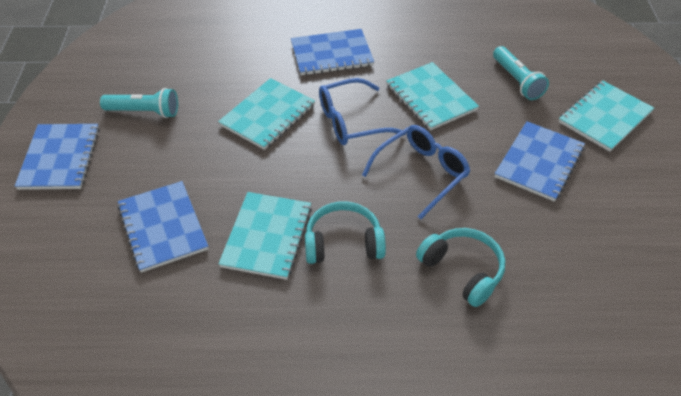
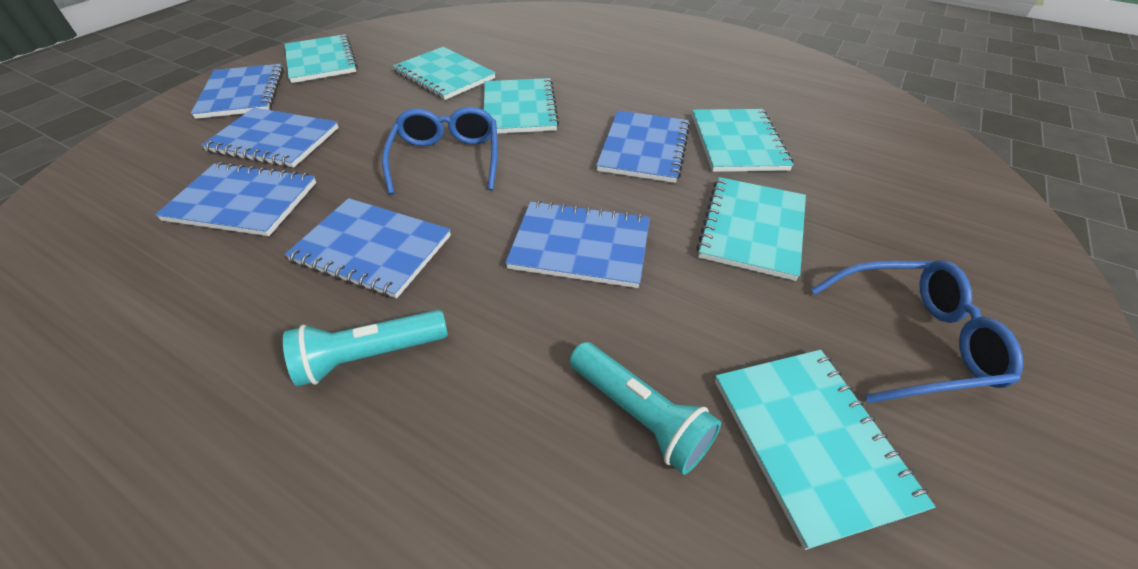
blue notebook: [15,124,100,190] [117,181,208,273] [291,29,374,75] [495,121,585,202] = 4 -> [155,162,316,236] [191,64,284,119] [201,108,339,168] [284,198,451,298] [505,201,650,288] [596,111,690,183] = 6
turquoise headphones: [305,201,386,264] [416,228,505,307] = 2 -> none = 0
turquoise notebook: [218,78,315,150] [218,192,312,280] [386,62,479,130] [559,81,654,152] = 4 -> [285,34,358,83] [393,47,495,100] [484,78,559,134] [692,109,794,172] [696,177,806,281] [715,350,935,550] = 6

